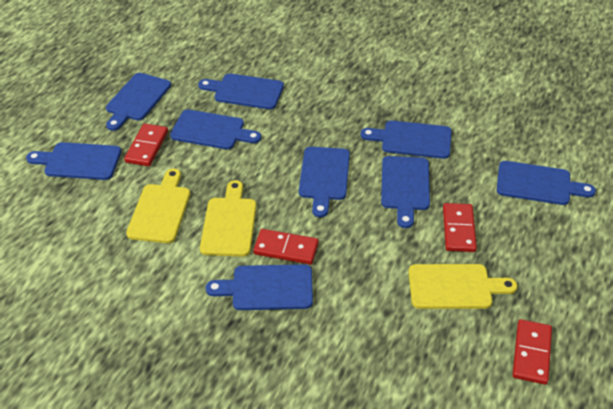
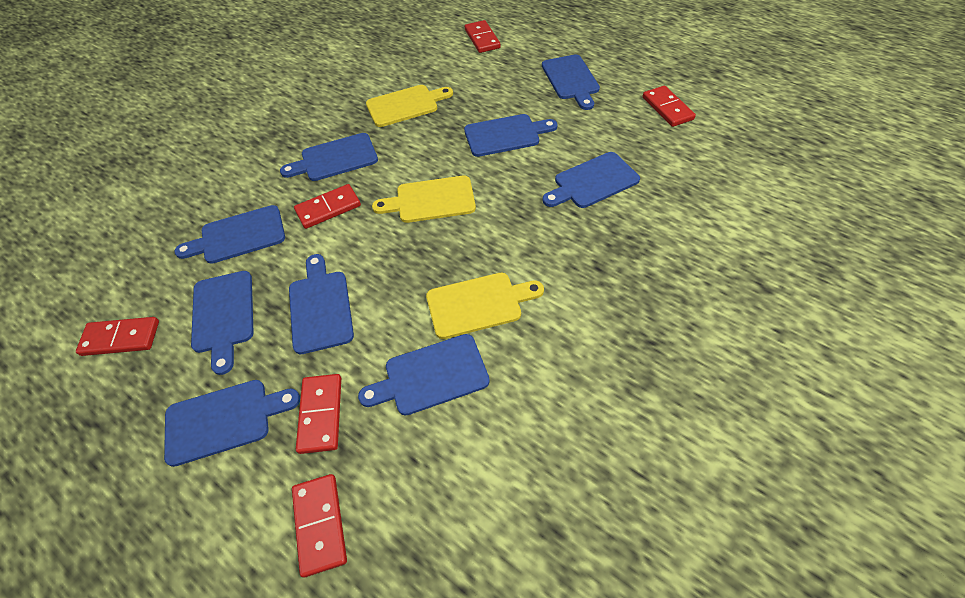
red domino: [124,124,168,166] [253,229,319,264] [443,203,477,252] [513,319,552,385] = 4 -> [76,317,159,356] [292,474,347,577] [294,184,361,229] [296,374,341,454] [465,20,501,53] [643,86,696,127] = 6

